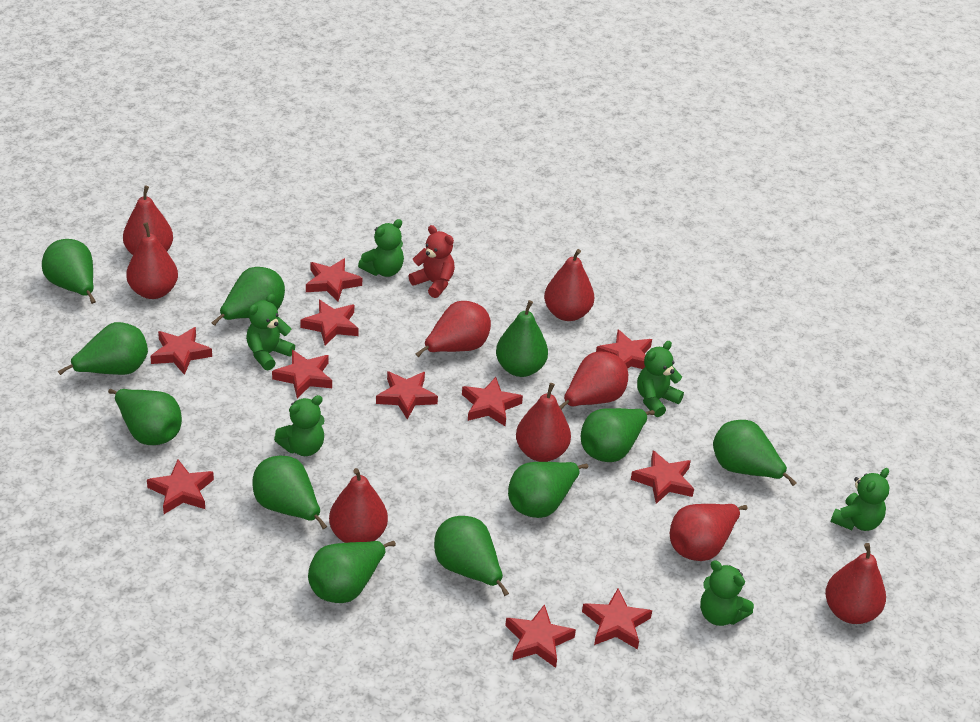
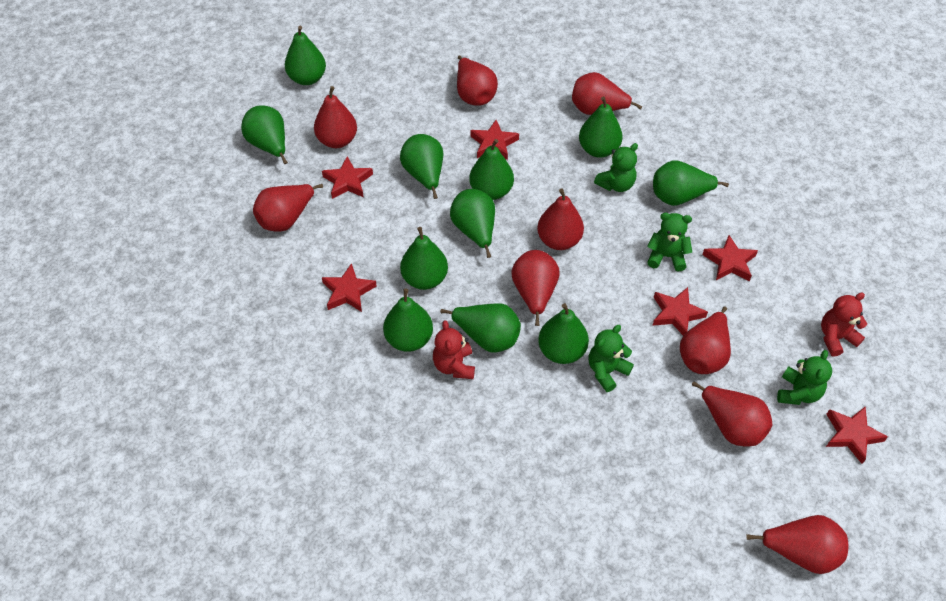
green teddy bear: [246,294,295,370] [274,395,325,456] [358,219,404,277] [637,341,684,417] [700,560,754,626] [831,468,890,531] = 6 -> [589,325,634,392] [594,143,638,192] [647,213,692,271] [777,350,832,405] = 4
red star: [147,460,214,514] [150,327,212,375] [272,350,332,398] [300,300,359,345] [306,258,362,302] [376,371,438,419] [462,377,523,426] [505,604,576,668] [582,589,652,649] [596,329,652,369] [631,450,694,504] = 11 -> [322,157,373,199] [322,263,377,312] [470,120,519,160] [652,287,708,336] [702,235,758,281] [826,407,888,464] = 6
red teddy bear: [409,225,455,298] = 1 -> [433,320,475,379] [821,293,867,357] = 2

